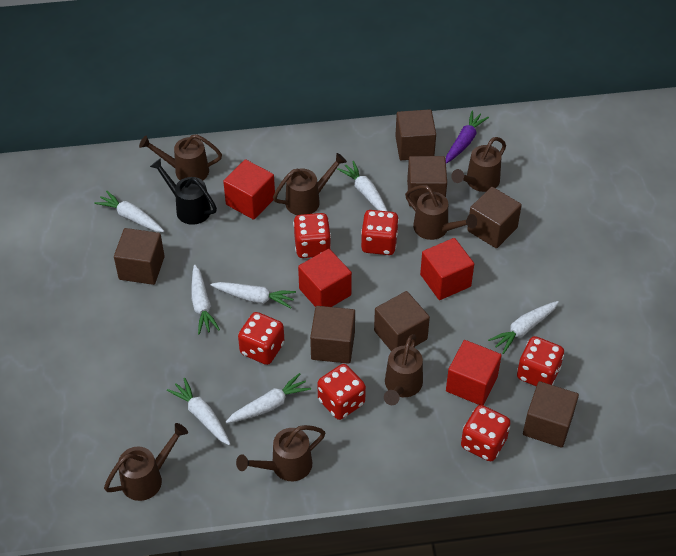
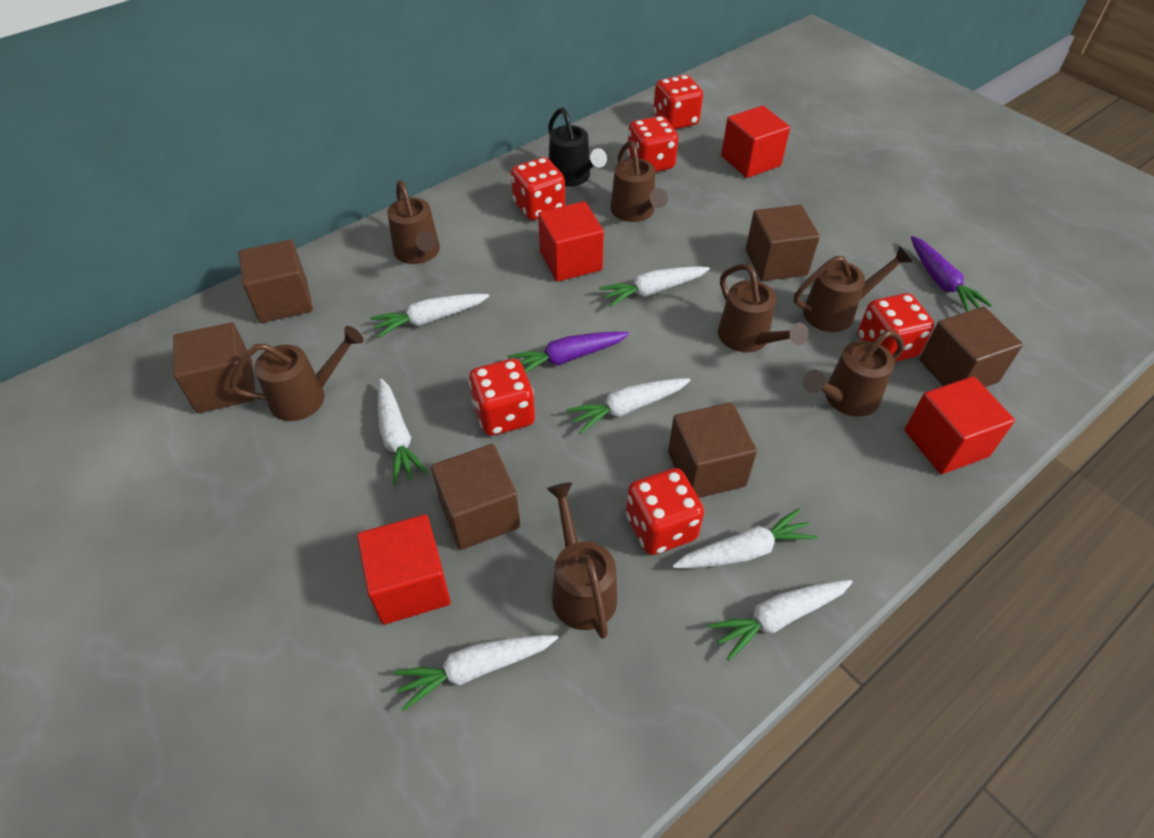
brown cube: [114,228,165,285] [310,306,355,364] [374,291,430,351] [395,109,436,160] [407,156,447,206] [467,187,522,248] [523,381,579,448] = 7 -> [173,322,256,413] [238,240,313,323] [431,444,520,550] [668,402,757,498] [746,205,820,281] [919,307,1023,387] = 6
purple carrot: [446,111,489,164] = 1 -> [508,331,629,373] [911,236,992,312] = 2

